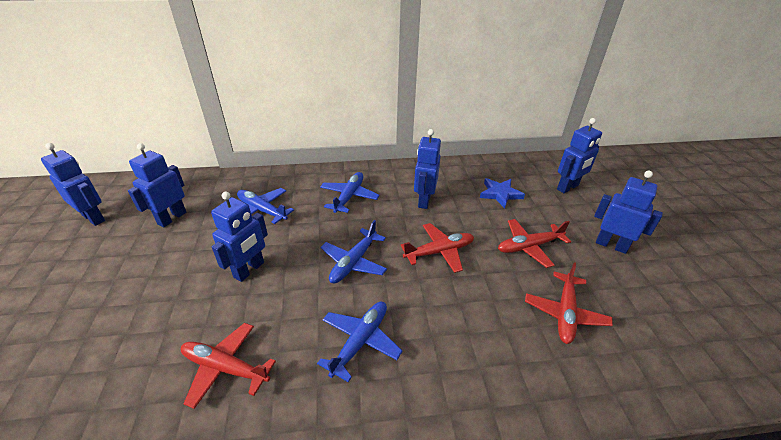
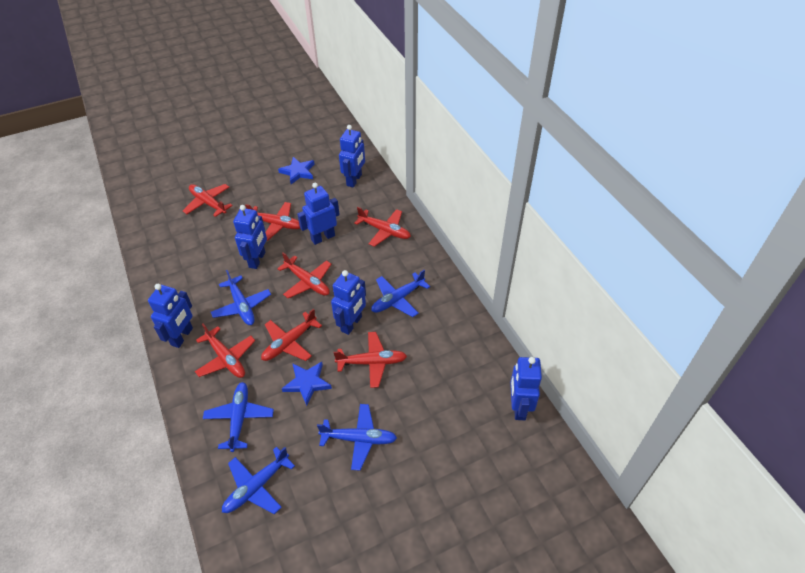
blue plane: [237,188,294,224] [317,302,403,382] [320,172,380,213] [320,220,387,283] = 4 -> [203,382,274,452] [211,270,271,325] [222,447,295,514] [317,404,397,471] [371,270,430,317] = 5
blue star: [480,178,525,208] = 1 -> [278,157,315,184] [282,362,332,406] = 2
red plane: [181,323,276,409] [401,223,474,273] [498,219,571,268] [525,262,613,344] = 4 -> [183,184,233,217] [195,324,255,378] [245,202,300,241] [261,309,322,361] [277,252,332,298] [333,332,407,388] [354,207,411,247] = 7

